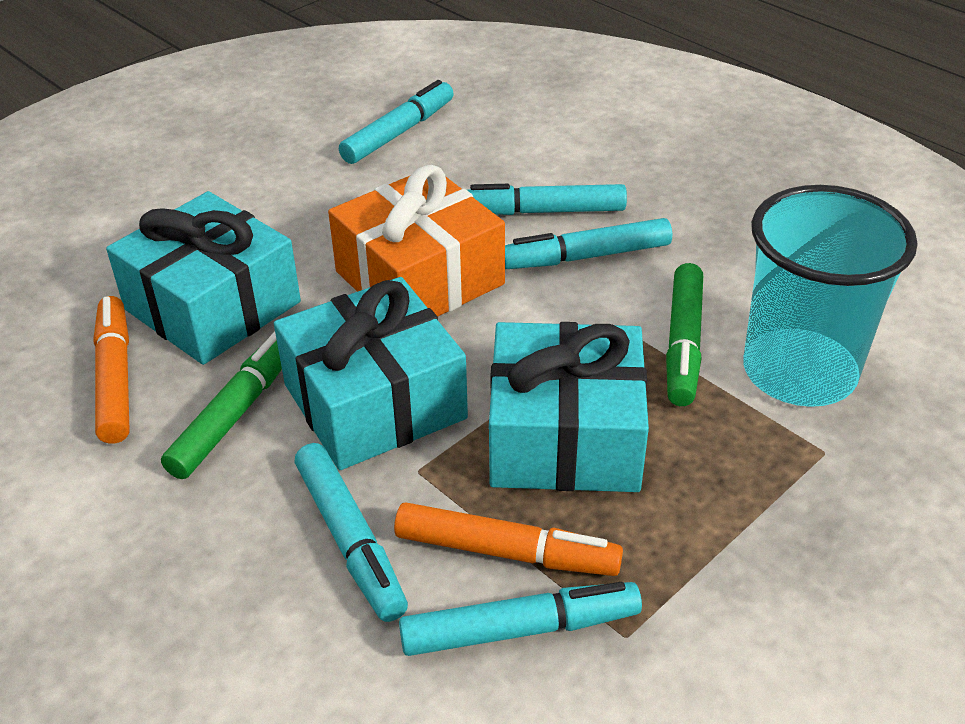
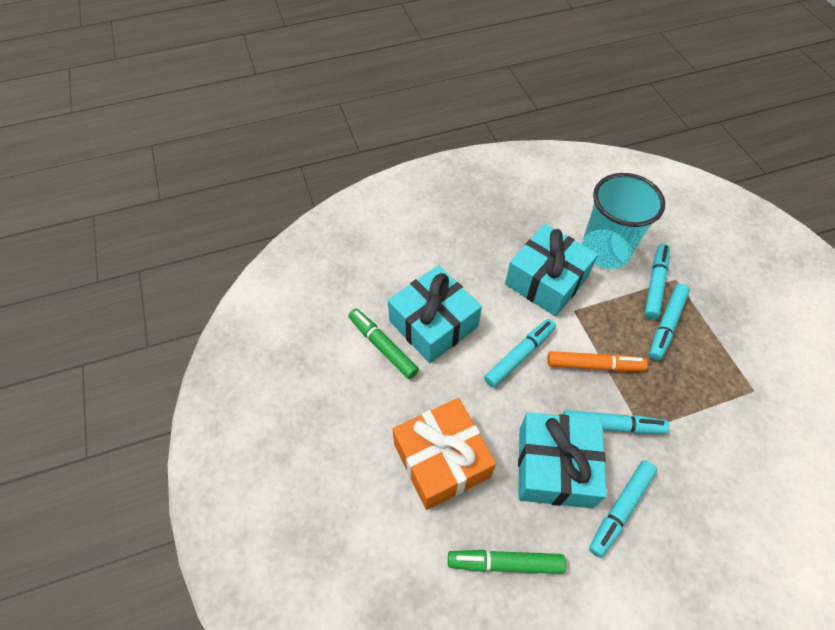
orange marker: [93,296,130,444] [394,502,623,576] = 2 -> [547,351,648,372] = 1

